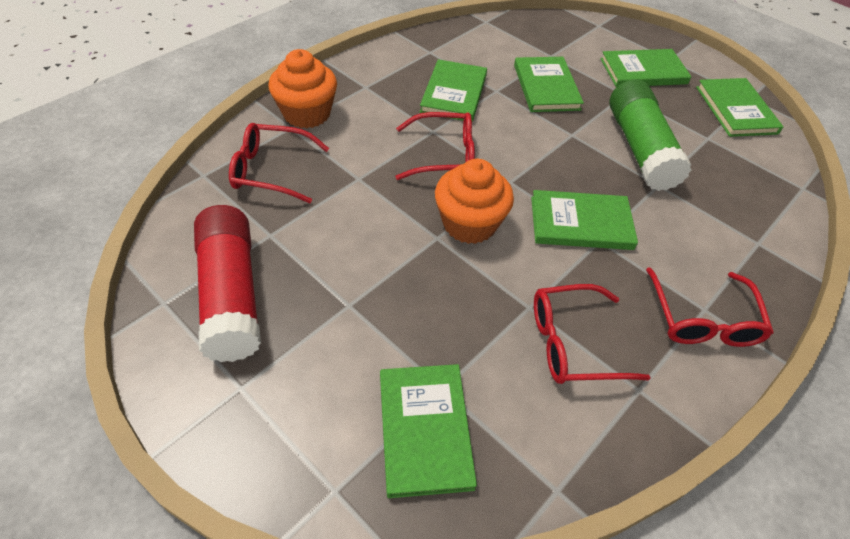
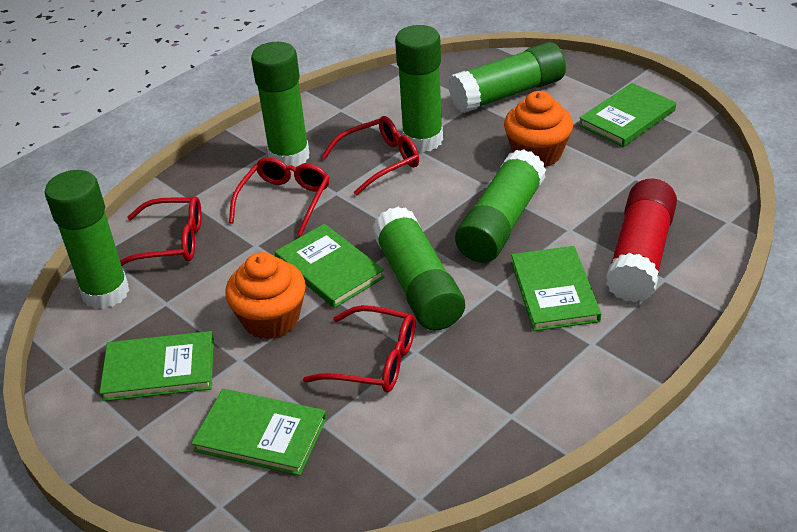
green book: [380,364,477,498] [420,59,487,122] [514,57,584,112] [531,190,638,250] [600,49,692,87] [696,78,783,137] = 6 -> [100,331,214,401] [191,389,327,476] [275,224,385,308] [511,246,601,331] [579,83,676,147] = 5
green glue stick: [609,79,691,191] = 1 -> [45,170,129,309] [251,42,309,167] [372,207,465,331] [395,25,443,152] [448,42,566,113] [455,149,546,263] = 6

